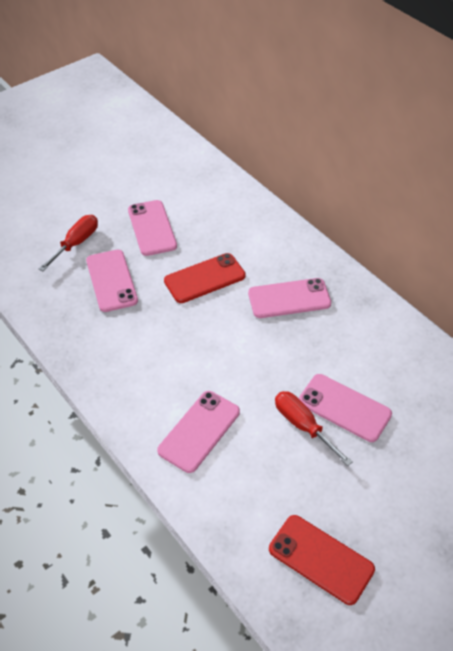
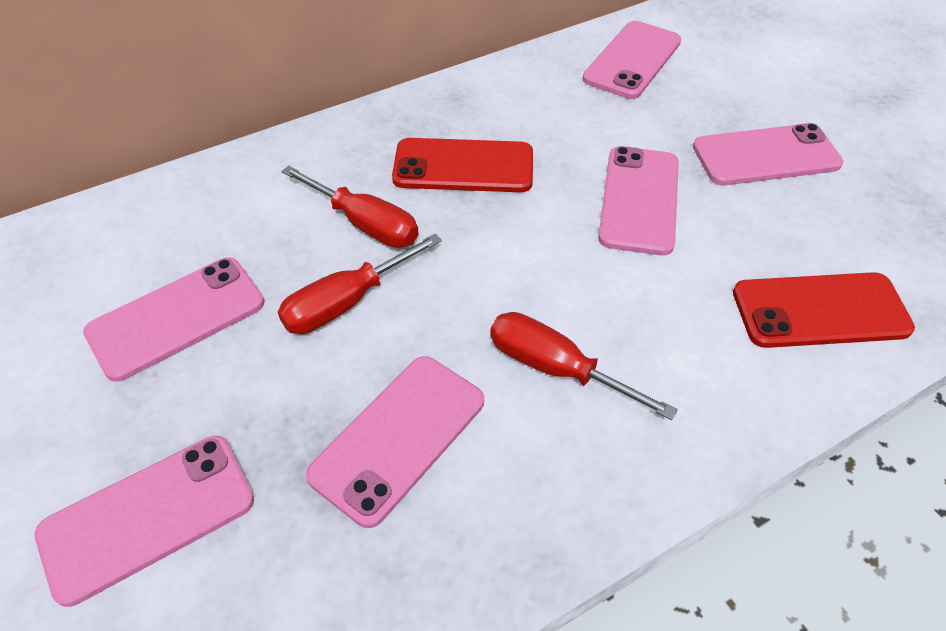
pink phone: [86,250,138,312] [128,200,177,256] [157,391,240,473] [248,278,331,318] [299,374,392,442] = 5 -> [35,436,254,607] [83,258,264,382] [306,356,484,528] [583,21,681,99] [598,146,679,256] [693,123,843,185] = 6
red screwdriver: [39,215,98,271] [275,391,352,466] = 2 -> [278,234,442,334] [281,166,419,248] [490,312,678,420] = 3

